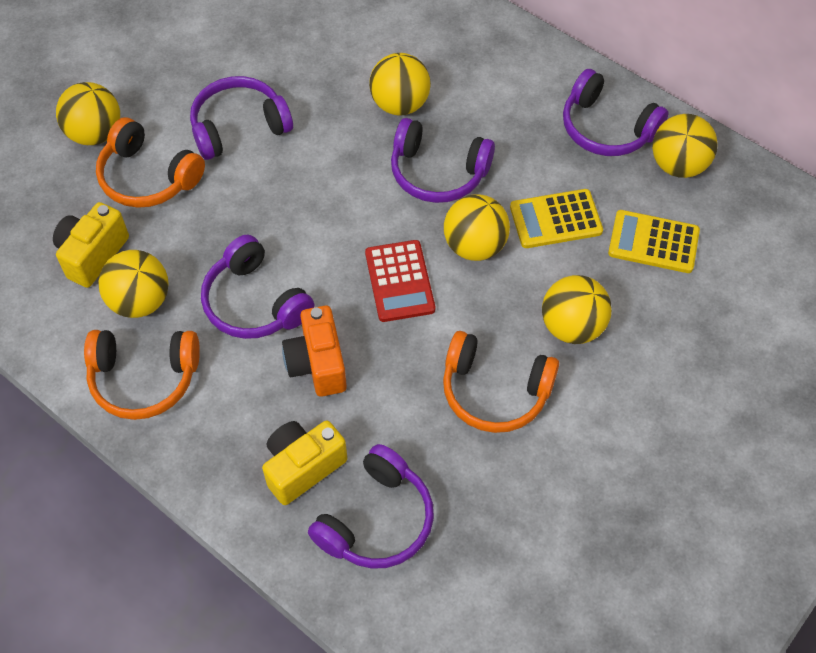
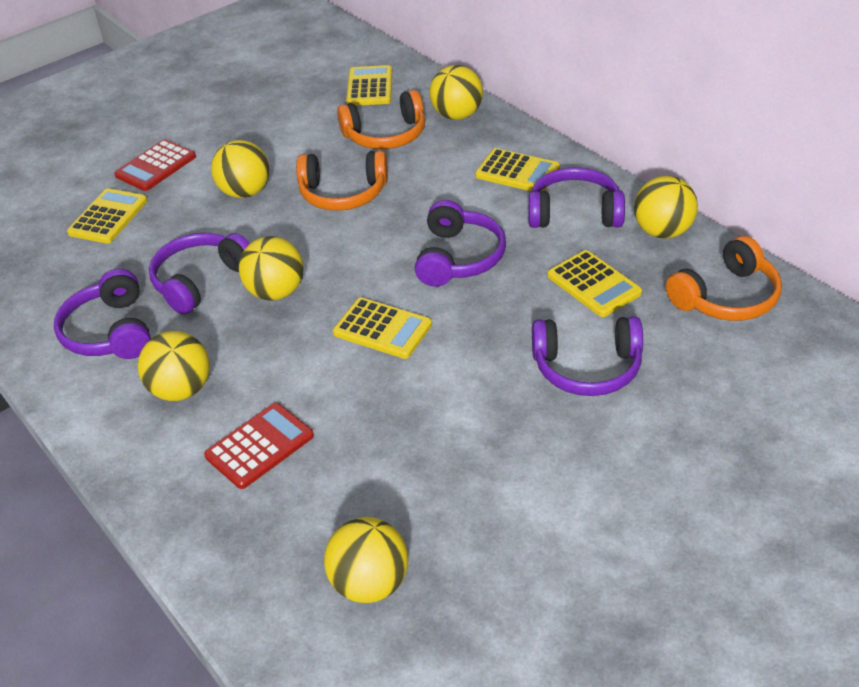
orange camera: [282,305,347,397] = 1 -> none = 0
red calculator: [365,240,435,322] = 1 -> [114,139,196,191] [204,403,314,489] = 2
yellow calculator: [510,189,603,248] [608,210,700,273] = 2 -> [67,188,147,244] [333,298,432,359] [346,65,392,106] [475,148,560,192] [547,250,642,317] = 5
yellow camera: [53,202,129,288] [262,421,347,505] = 2 -> none = 0

